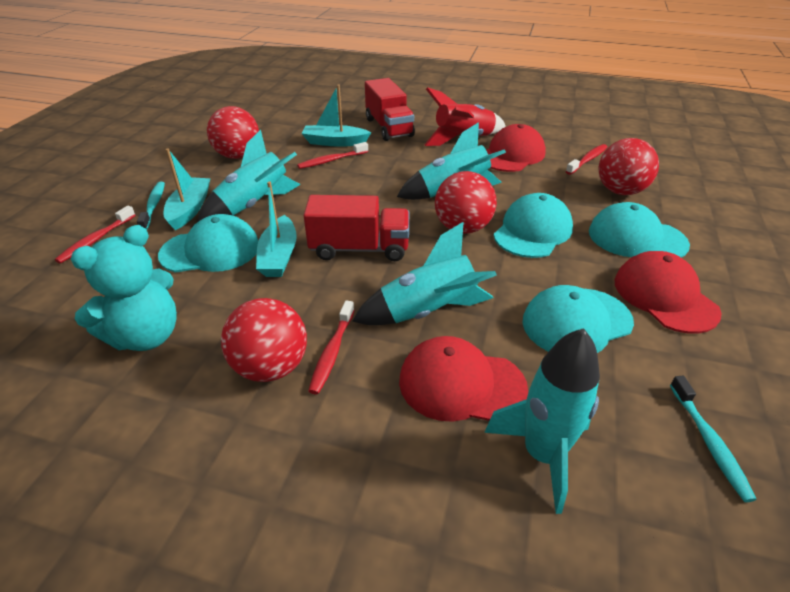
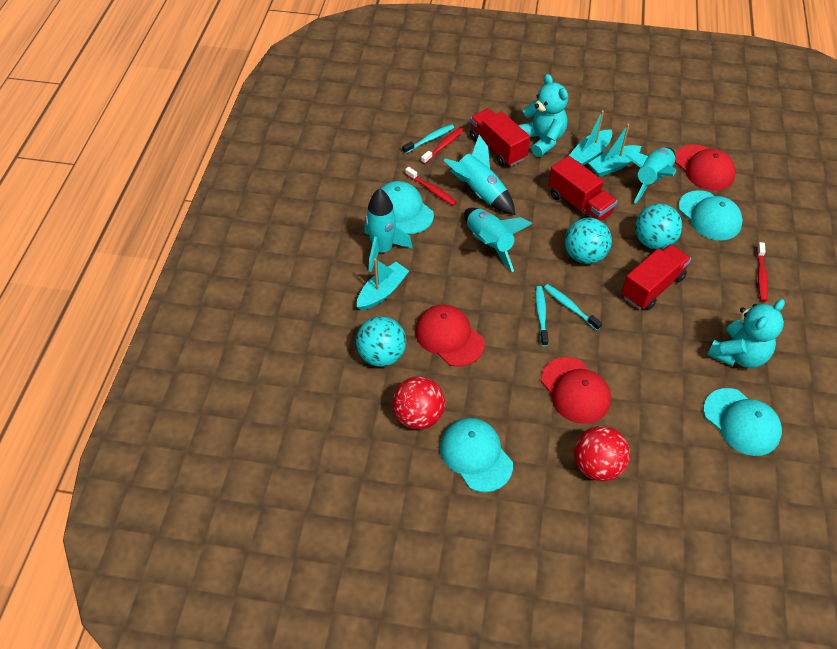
red ball: [207,106,259,159] [221,298,307,382] [435,171,497,234] [598,138,659,195] = 4 -> [392,377,445,429] [574,426,630,481] = 2
red rocket: [424,87,506,146] = 1 -> none = 0
red toothbrush: [55,206,136,263] [297,142,368,169] [308,300,355,394] [566,144,607,175] = 4 -> [405,167,457,206] [421,127,464,164] [756,242,768,301] = 3
red truck: [304,195,409,261] [365,78,415,141] = 2 -> [469,108,530,166] [548,156,617,221] [622,244,691,310] = 3
turquoise ball: none = 0 -> [356,316,406,367] [565,218,612,264] [635,204,682,250] = 3
turquoise teddy bear: [71,225,177,351] = 1 -> [518,74,568,157] [707,299,785,368] = 2
turquoise toothbrush: [137,182,165,230] [670,376,757,502] = 2 -> [402,124,454,154] [535,286,548,346] [544,284,602,331] = 3

